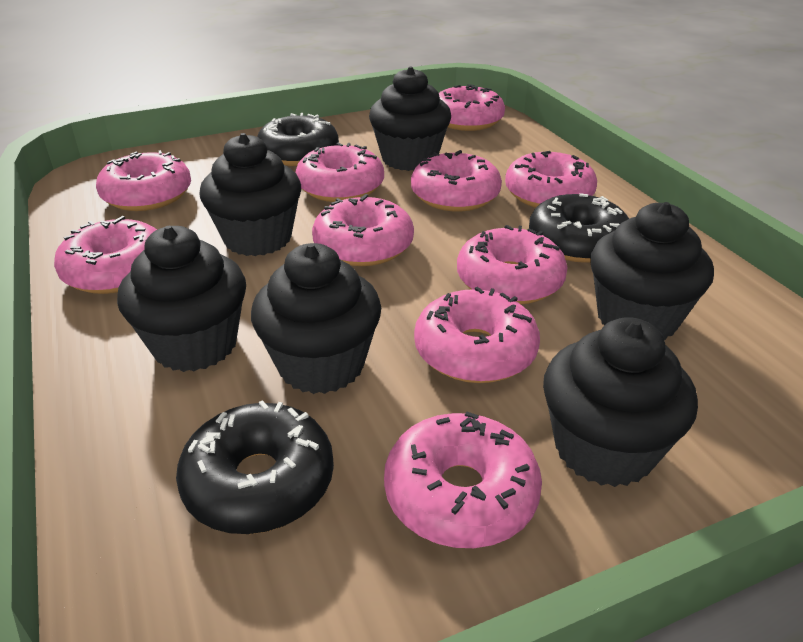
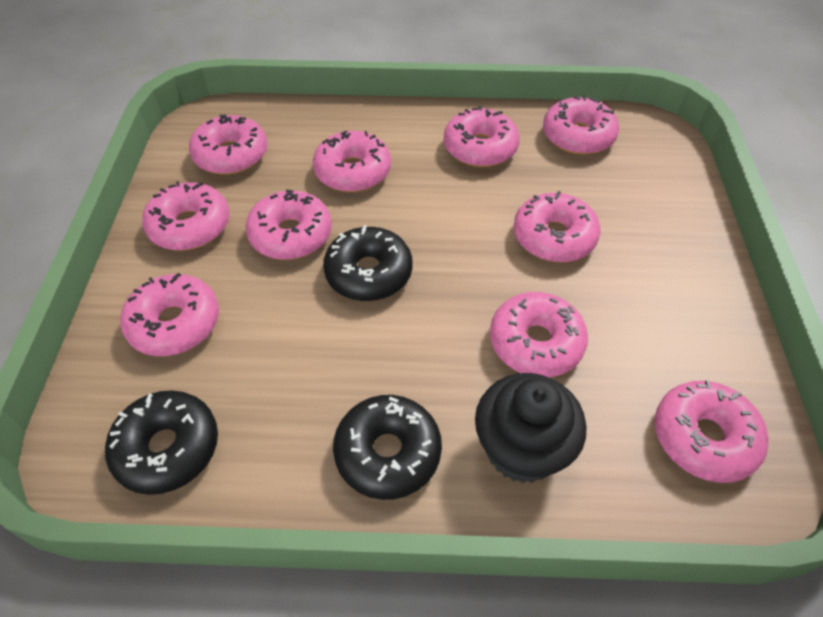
black cupcake: [117,226,246,372] [199,133,301,256] [251,243,381,394] [369,67,451,171] [543,317,698,487] [590,202,714,340] = 6 -> [475,373,586,483] = 1

